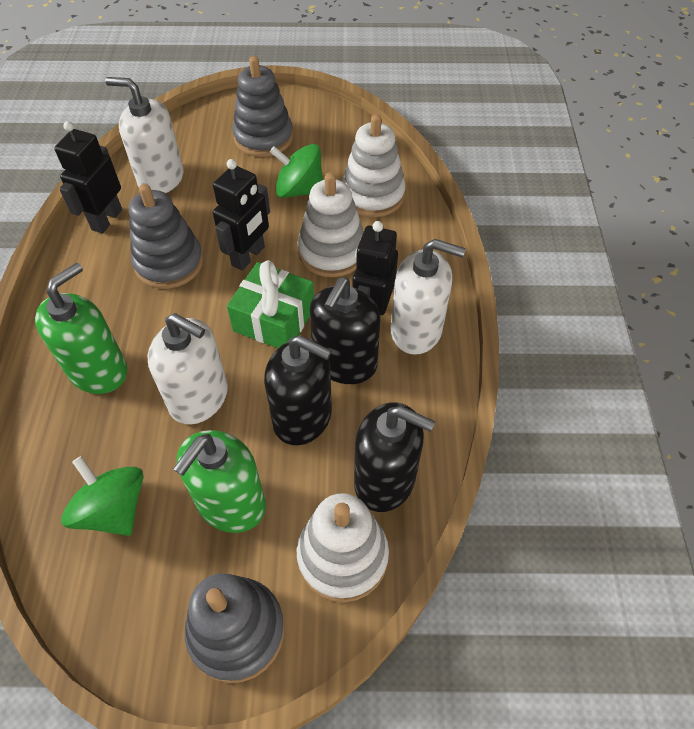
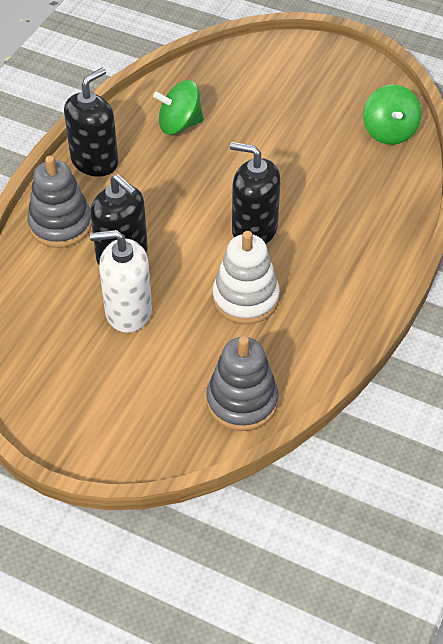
black robot: [54,121,122,233] [213,159,270,271] [353,221,398,315] = 3 -> none = 0
green gift: [227,260,314,348] = 1 -> none = 0
green soap dispenser: [35,263,127,394] [173,430,266,533] = 2 -> none = 0
grey stacking toy: [129,184,203,289] [185,573,284,683] [232,56,293,157] = 3 -> [27,156,92,248] [206,336,278,431] = 2
white soap dispenser: [105,77,183,193] [147,313,228,424] [391,239,466,355] = 3 -> [90,230,152,333] = 1
white stacking toy: [297,493,389,602] [298,172,363,277] [342,114,406,217] = 3 -> [212,231,280,324] = 1

